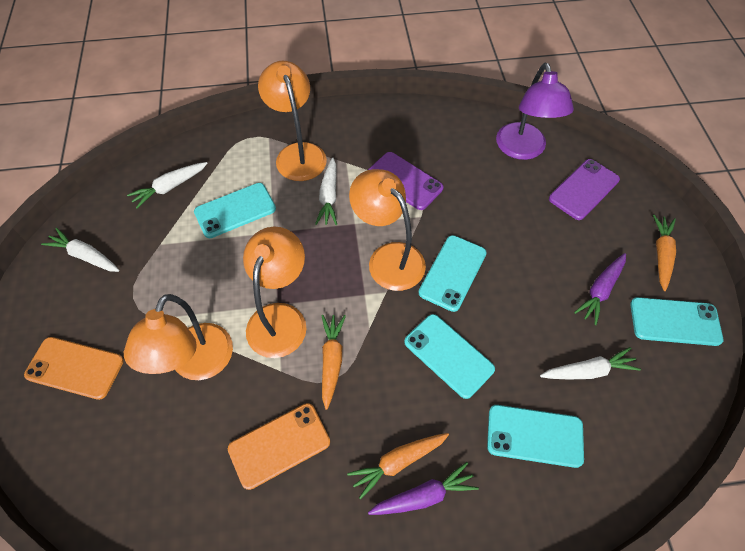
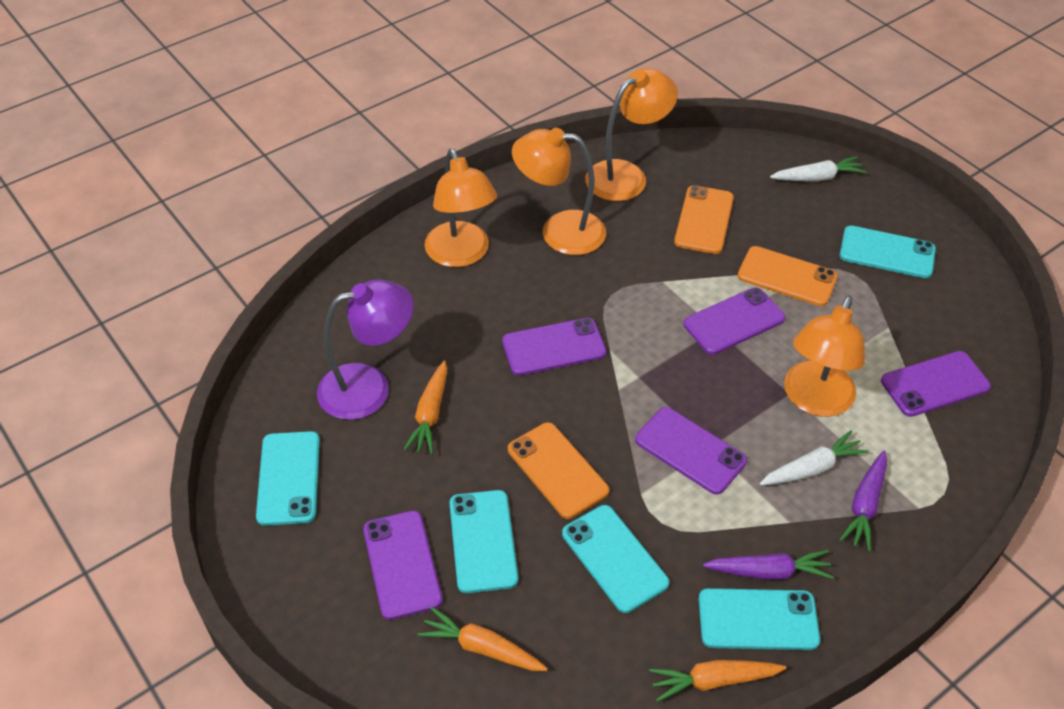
orange phone: [24,337,124,400] [228,403,330,490] = 2 -> [508,422,609,519] [674,185,734,254] [738,246,838,306] = 3
purple phone: [368,152,444,210] [549,159,620,220] = 2 -> [363,511,442,620] [502,318,606,376] [635,407,747,495] [683,287,785,355] [881,351,991,417] = 5
white carrot: [41,228,119,272] [127,162,208,209] [315,158,337,225] [540,347,641,380] = 4 -> [760,430,869,485] [770,156,866,181] = 2

